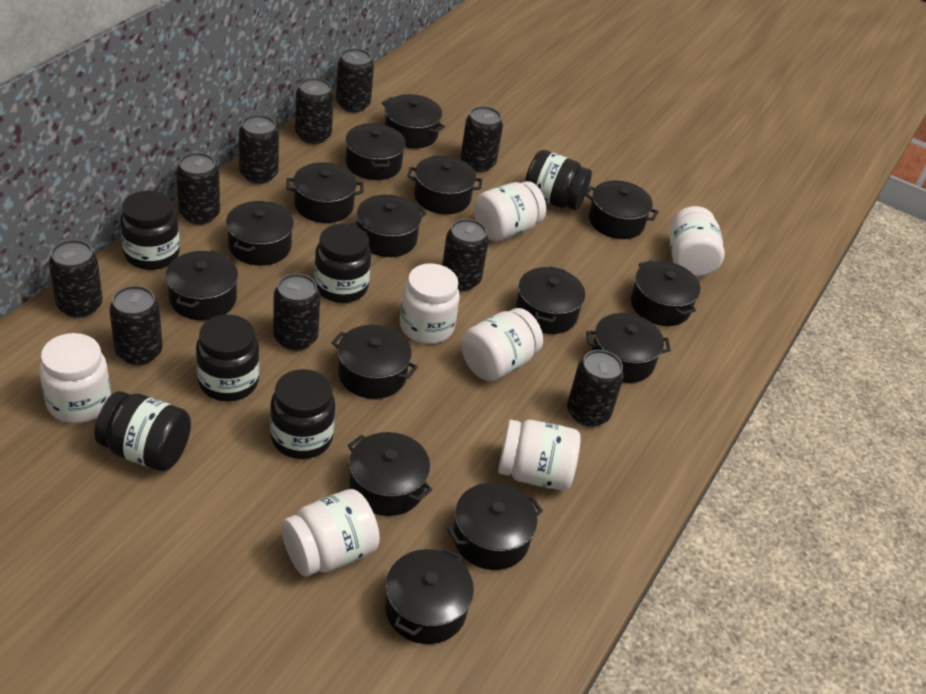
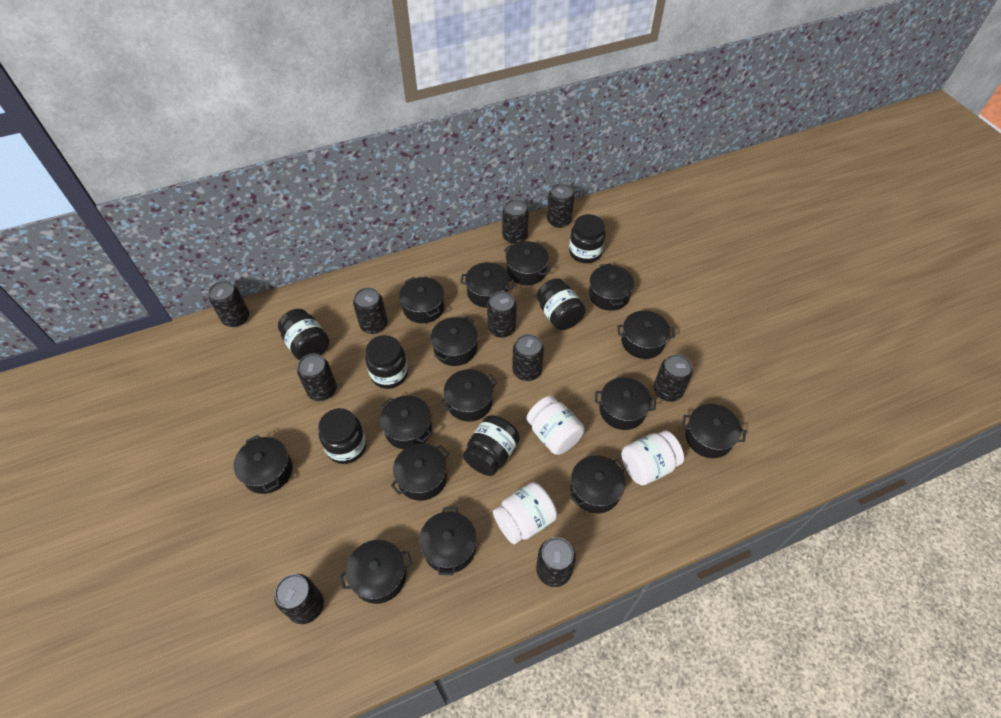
white jar: [39,333,111,423] [282,489,380,577] [400,264,460,344] [461,308,543,381] [474,181,546,241] [498,420,581,491] [669,206,725,277] = 7 -> [493,482,557,544] [527,396,585,455] [622,431,684,485] = 3

